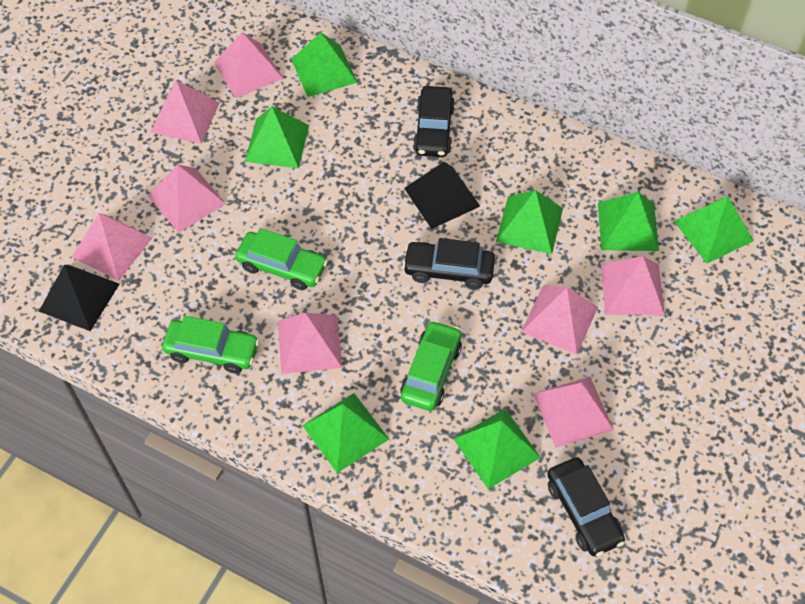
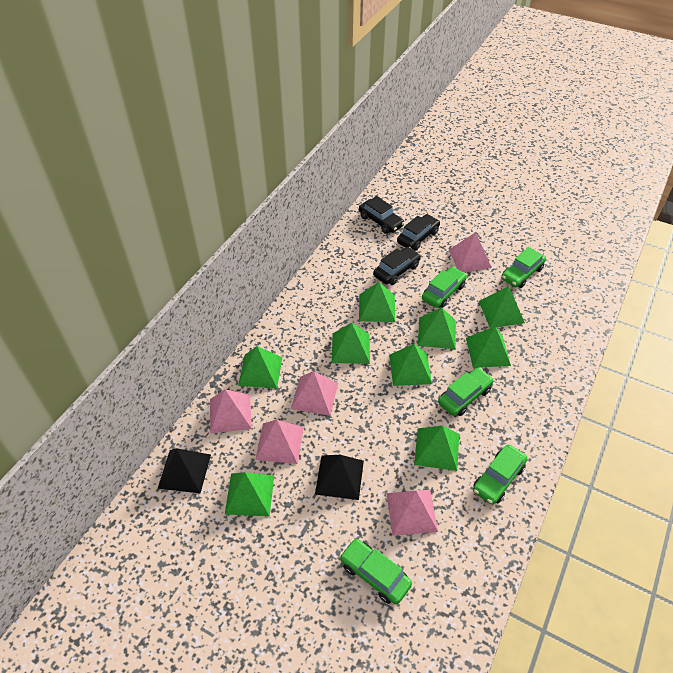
green car: [162,316,260,374] [235,228,328,290] [400,320,462,411] = 3 -> [339,539,412,605] [422,267,467,308] [438,367,494,416] [473,444,527,505] [501,247,546,288] = 5
green pyramid: [245,107,309,168] [291,33,358,97] [302,393,389,473] [454,409,541,489] [496,190,563,254] [598,192,659,251] [674,196,754,263] = 7 -> [225,472,274,516] [238,346,283,389] [332,323,370,364] [359,282,395,322] [389,344,432,386] [414,426,459,471] [418,307,456,349] [466,326,511,368] [479,286,525,328] = 9
pink pyramid: [72,213,152,281] [149,164,226,233] [150,80,219,144] [214,32,284,98] [278,313,342,374] [521,285,598,354] [533,377,614,448] [601,256,665,315] = 8 -> [210,389,252,433] [255,420,304,464] [291,371,338,416] [386,490,438,536] [449,232,492,272] = 5

